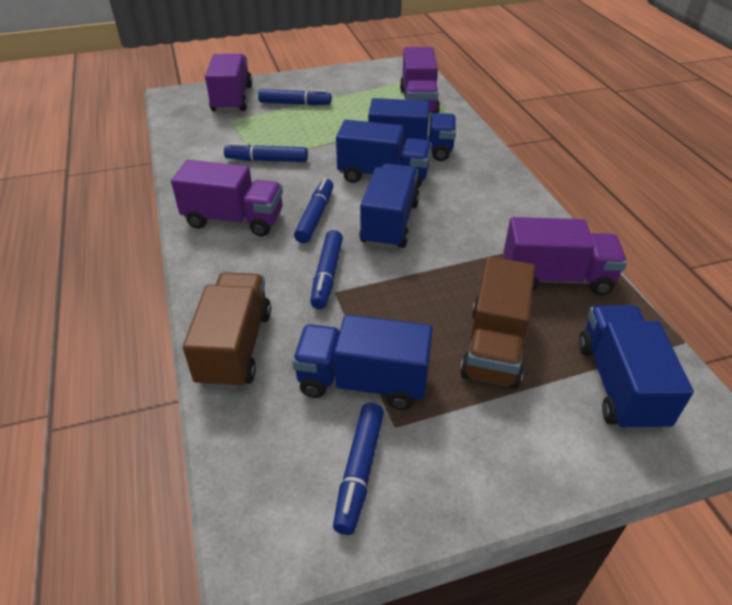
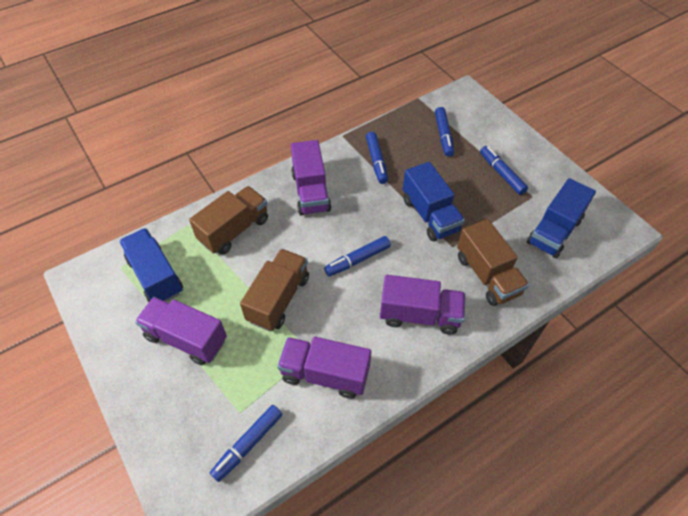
blue truck: [292,315,433,410] [336,120,432,189] [359,163,420,249] [368,98,456,161] [579,305,694,432] = 5 -> [119,228,183,302] [403,162,465,241] [527,178,596,258] = 3
brown truck: [183,272,271,389] [460,257,535,389] = 2 -> [189,186,268,254] [240,249,309,331] [457,219,529,306] = 3

